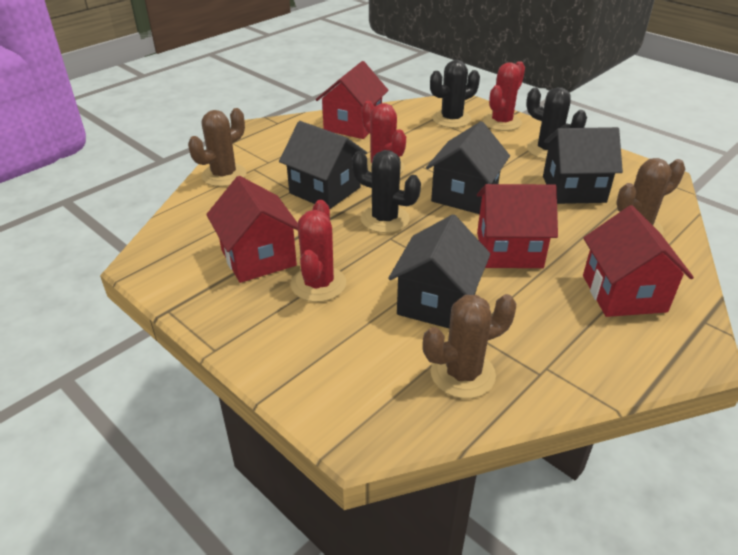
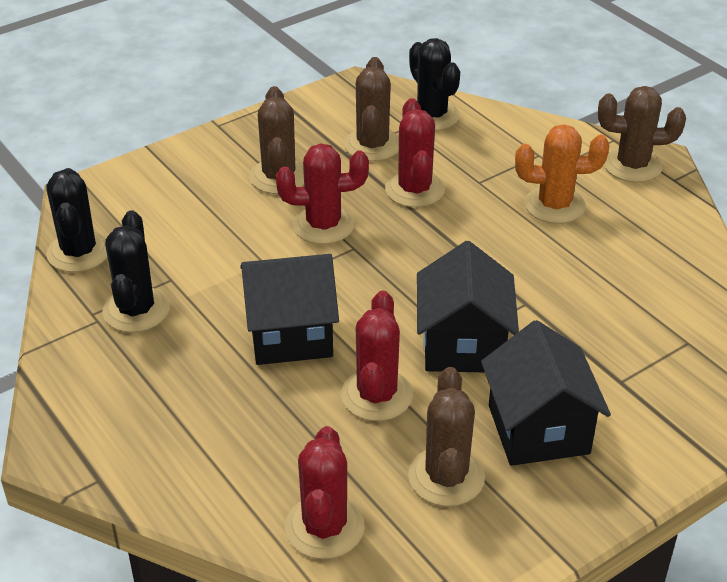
black house: [279,121,367,209] [388,214,490,328] [426,121,510,214] [543,127,623,204] = 4 -> [240,254,339,365] [417,241,519,372] [481,320,611,466] = 3
brown cactus: [188,108,246,187] [423,294,516,398] [617,158,685,235] = 3 -> [249,86,304,194] [344,57,399,161] [408,367,485,506] [598,86,686,182] = 4
orange cactus: none = 0 -> [515,124,609,224] = 1
red cactus: [291,200,346,302] [362,101,406,174] [482,61,525,131] = 3 -> [276,143,369,244] [285,426,365,559] [341,291,413,421] [385,98,445,207] = 4
red house: [206,176,298,283] [316,61,389,139] [477,184,558,268] [583,205,694,317] = 4 -> none = 0

